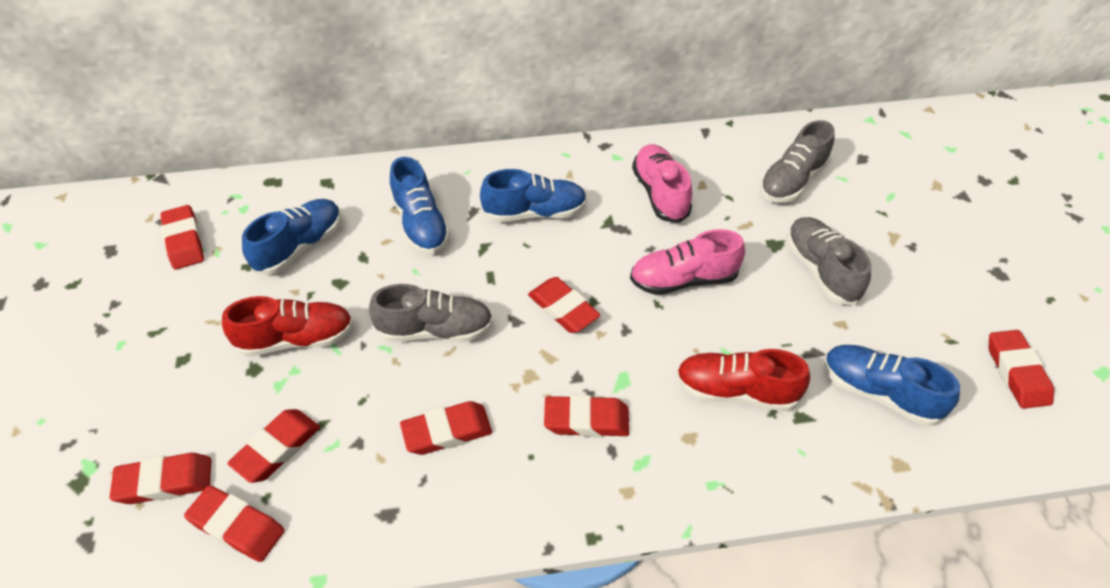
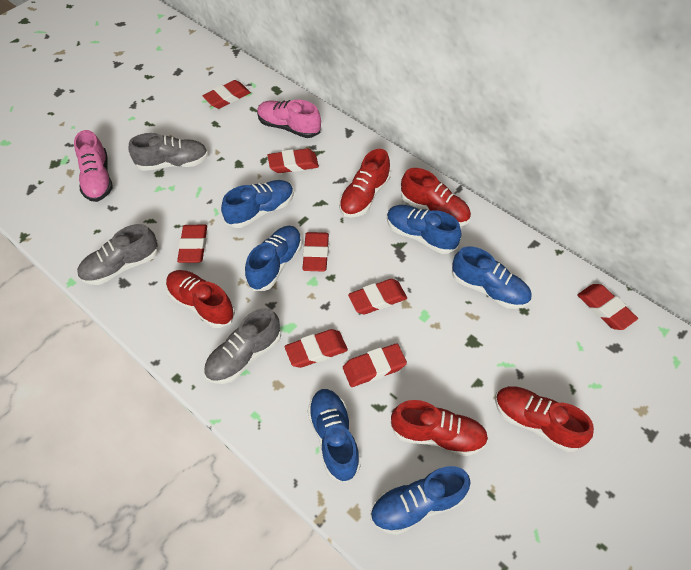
blue shoe: [242,199,341,275] [390,157,451,254] [480,169,587,222] [824,345,960,426] = 4 -> [221,180,294,228] [245,226,302,291] [307,389,361,483] [370,466,471,535] [387,205,461,254] [452,246,532,309] = 6
red shoe: [222,296,354,357] [676,349,810,411] = 2 -> [166,270,235,328] [339,149,391,218] [390,400,488,456] [401,168,471,226] [495,386,594,452] = 5

